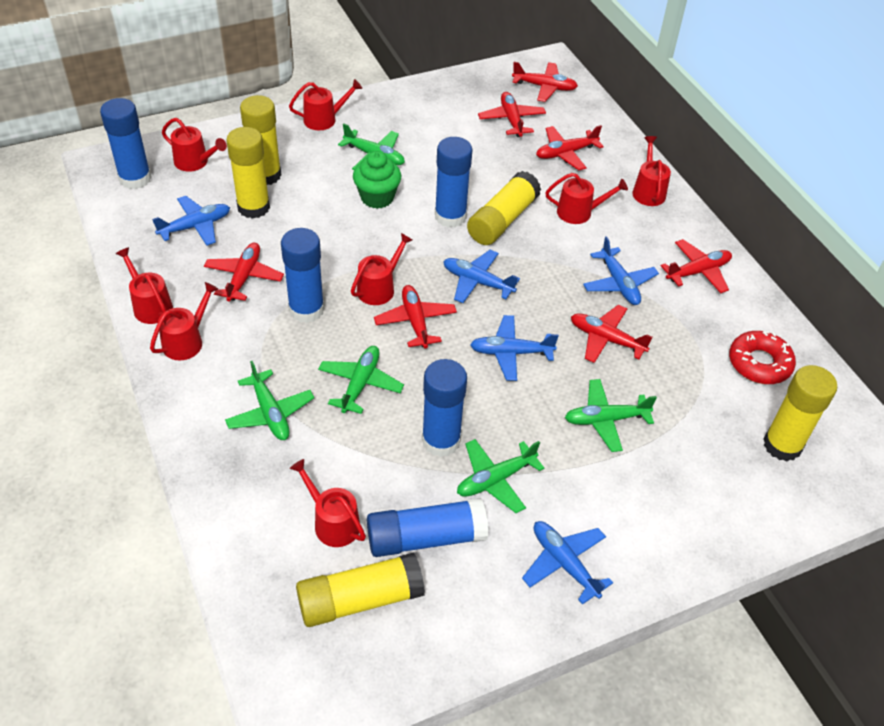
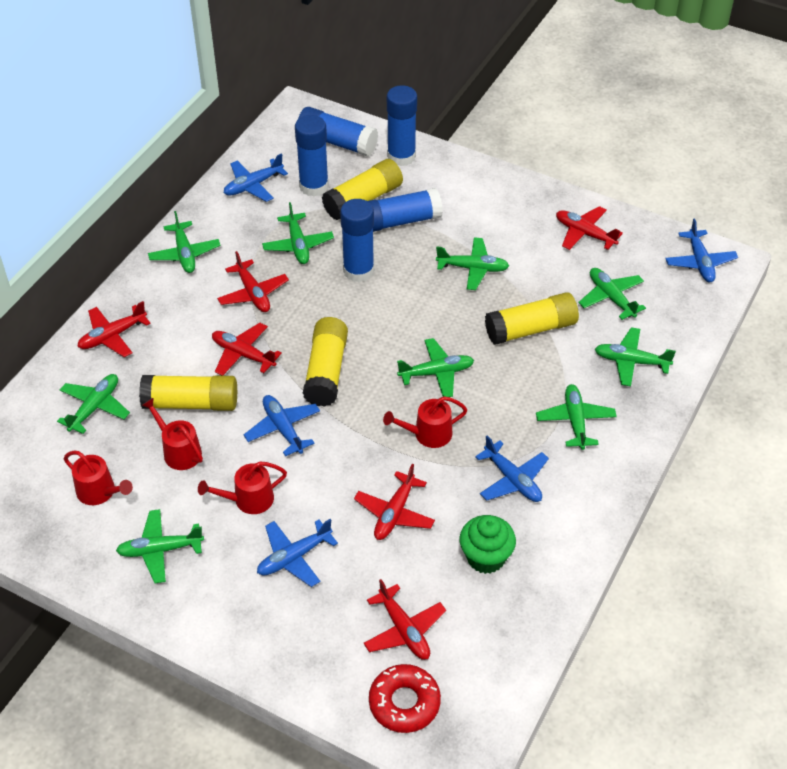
green plane: [225,361,314,440] [318,346,404,414] [338,123,405,170] [457,439,545,513] [565,379,657,452] = 5 -> [57,374,130,434] [116,509,204,583] [148,211,221,273] [262,202,334,264] [397,338,474,397] [436,237,509,290] [536,384,617,450] [578,268,646,320] [595,327,676,386] = 9
red plane: [204,243,284,302] [374,285,457,349] [478,92,546,137] [512,62,578,102] [536,125,604,170] [571,305,653,363] [661,239,732,293] = 7 -> [77,301,151,357] [212,323,282,376] [217,251,289,312] [354,464,435,540] [363,579,446,660] [556,206,623,250] = 6
red watering can: [116,247,173,324] [150,282,218,360] [162,118,227,172] [289,79,362,130] [290,459,366,547] [351,233,412,305] [545,173,628,224] [632,136,671,206] = 8 -> [64,451,133,505] [141,398,203,470] [198,462,287,514] [383,396,467,448] = 4
yellow glue stick: [226,127,270,219] [240,95,281,185] [296,553,425,627] [467,171,541,245] [763,365,837,461] = 5 -> [139,375,237,411] [303,317,348,407] [322,159,403,220] [485,292,579,345] = 4

